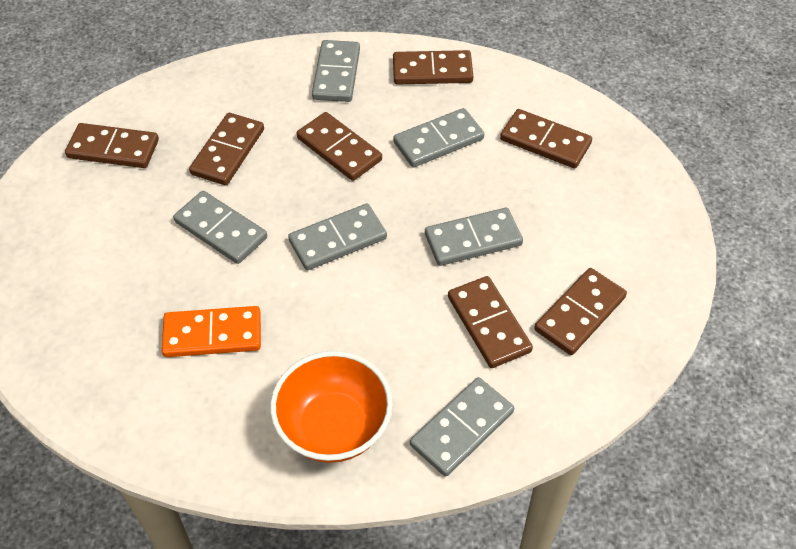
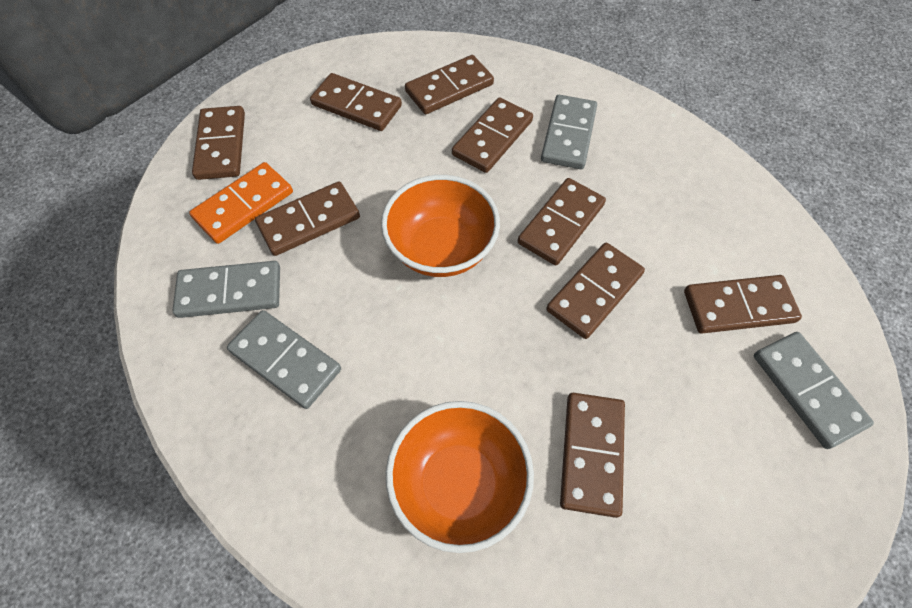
brown domino: [65,123,159,168] [189,113,264,185] [297,112,382,181] [393,50,473,85] [448,276,533,368] [500,109,592,168] [534,268,627,355] = 7 -> [192,106,245,180] [255,182,360,256] [310,73,402,131] [405,55,494,114] [452,97,533,173] [518,178,606,265] [546,243,645,339] [560,393,625,518] [684,275,802,334] = 9
grey domino: [173,191,267,264] [288,204,387,270] [312,40,360,102] [393,108,484,167] [410,377,514,477] [425,208,523,266] = 6 -> [172,261,280,318] [227,310,341,409] [541,95,597,169] [754,332,874,449] = 4
orange bowl: [270,351,393,463] = 1 -> [381,175,500,277] [386,401,534,553] = 2

